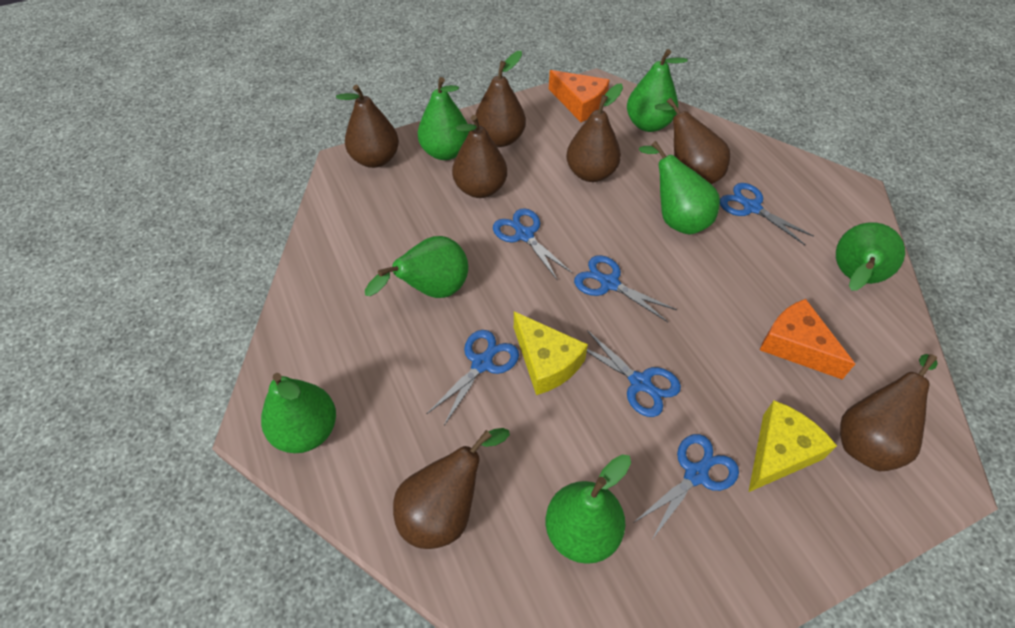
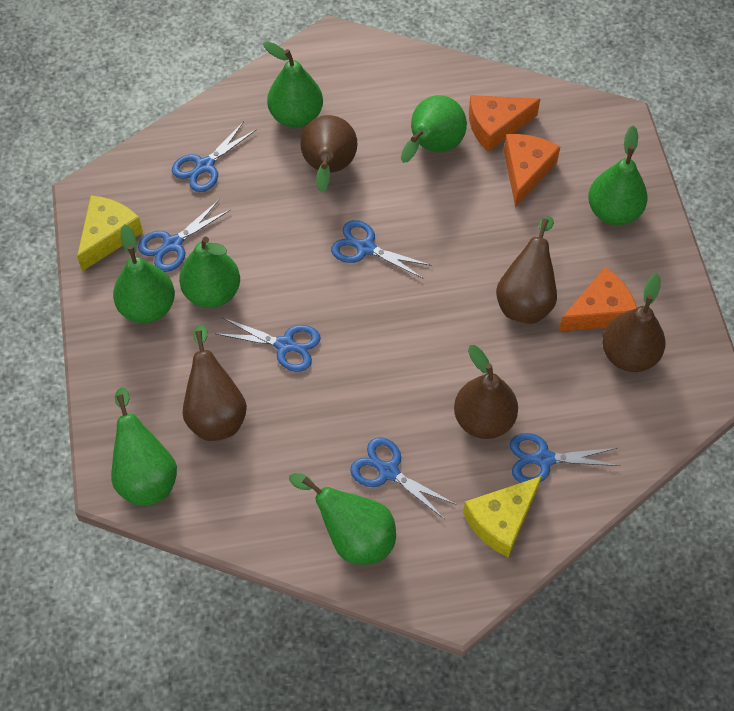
brown pear: [336,85,399,168] [393,428,510,549] [452,115,507,198] [474,51,526,147] [566,83,623,182] [655,98,730,184] [840,354,938,471] = 7 -> [183,325,247,441] [300,115,358,192] [454,345,518,439] [496,217,557,324] [602,273,665,372] = 5
orange cheese: [549,70,610,122] [760,299,855,379] = 2 -> [469,95,540,152] [504,134,560,207] [558,267,637,332] = 3

